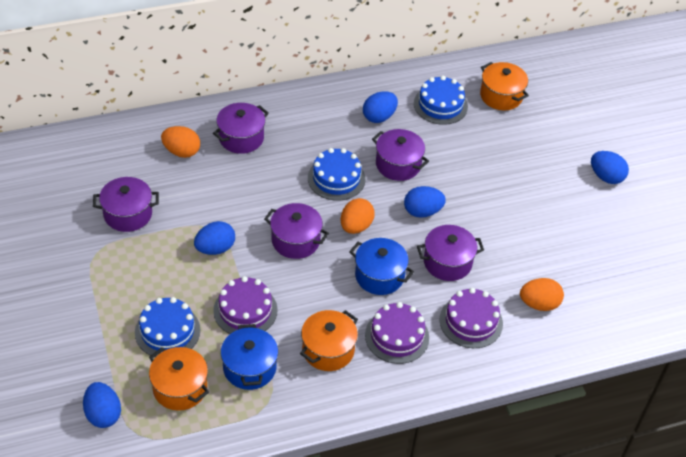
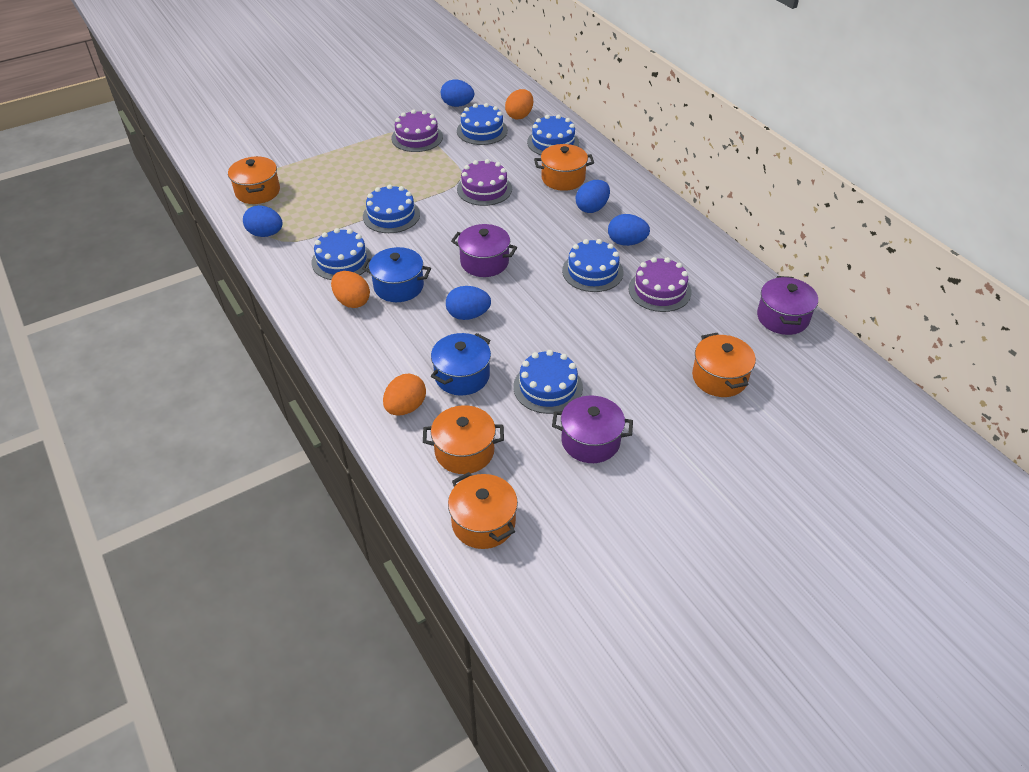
blue cake: [135,297,200,357] [308,148,365,201] [414,76,468,125] = 3 -> [311,228,372,280] [363,184,420,233] [457,103,508,145] [513,350,583,414] [527,115,579,155] [562,239,624,292] = 6
orange pot: [149,347,209,411] [300,310,358,371] [480,62,529,110] = 3 -> [228,156,280,204] [423,405,504,474] [448,472,518,549] [534,144,594,191] [692,333,756,397] = 5
purple pot: [93,177,159,232] [213,103,269,154] [264,203,329,259] [372,129,429,181] [417,225,484,281] = 5 -> [451,224,517,277] [552,395,633,463] [757,276,818,335] = 3

